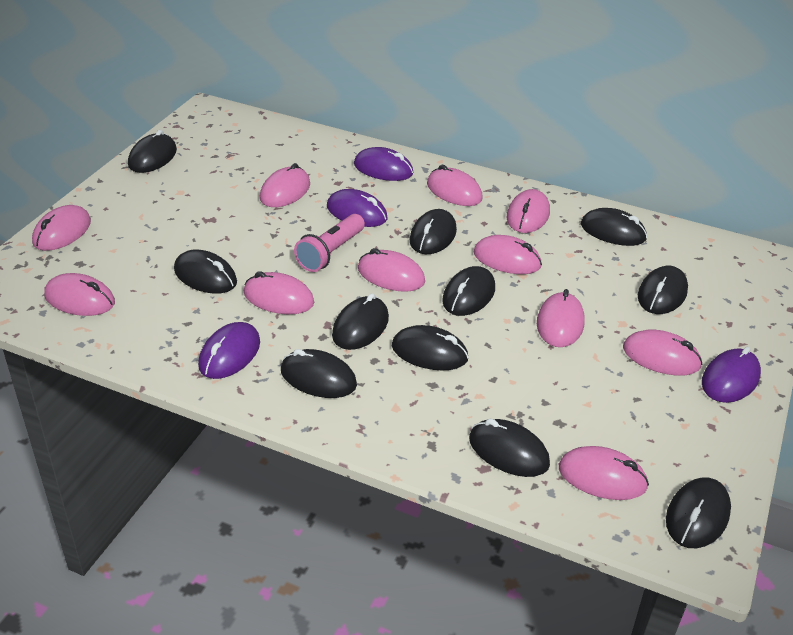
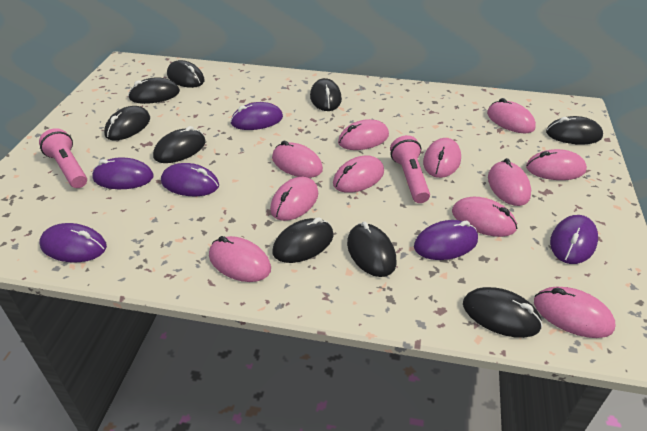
black mouse: [128,130,177,173] [174,250,237,294] [281,349,357,398] [332,293,389,350] [392,325,469,370] [409,209,457,254] [442,266,495,316] [469,419,550,477] [581,208,647,246] [638,266,688,314] [666,477,731,548] = 11 -> [104,106,150,141] [128,77,180,104] [153,126,205,163] [167,60,205,88] [273,217,334,263] [310,78,342,111] [347,221,396,277] [463,287,543,338] [546,116,603,144] = 9
pink flashlight: [294,214,365,272] = 1 -> [39,128,87,188] [390,135,430,203] = 2
purple mouse: [198,322,260,379] [327,189,388,227] [354,147,413,181] [702,347,761,403] = 4 -> [40,223,107,262] [92,157,154,189] [161,163,219,196] [230,102,283,130] [414,220,478,260] [550,215,598,264] = 6

